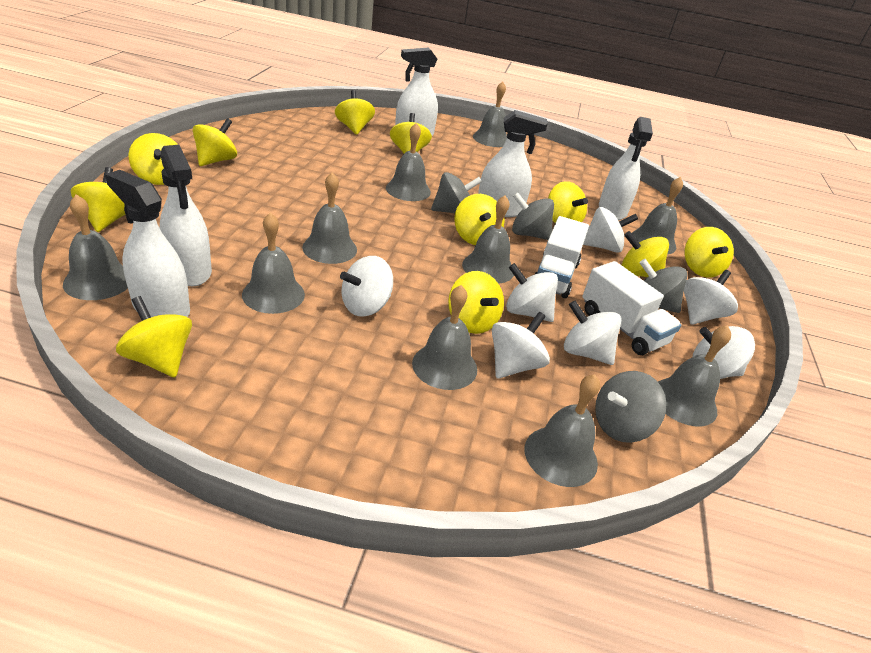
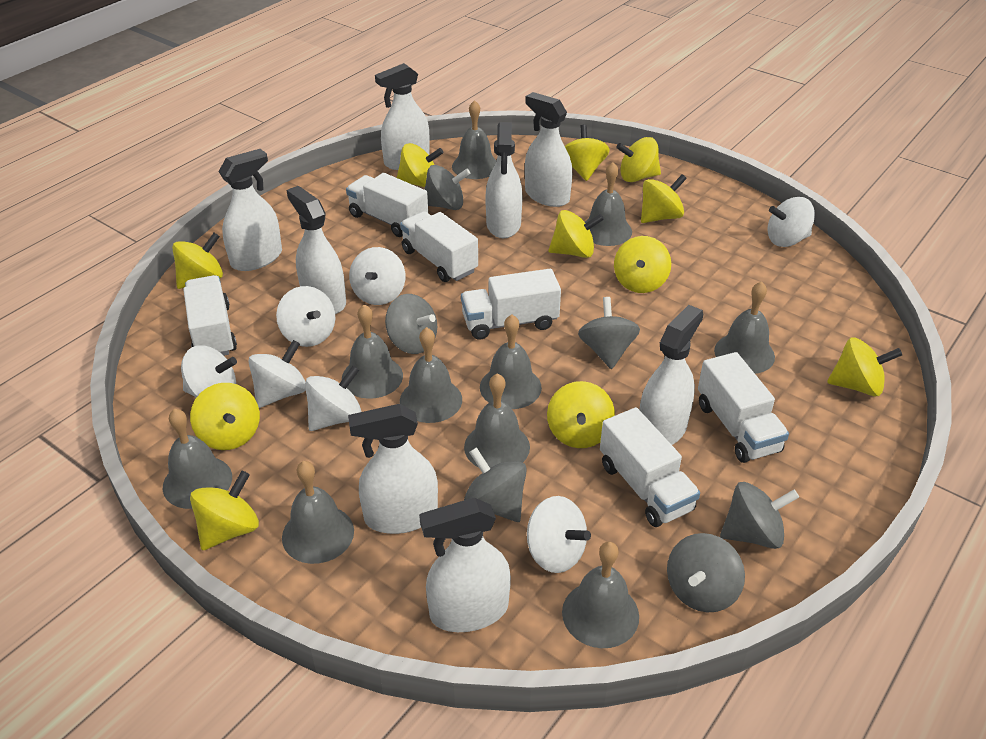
grey spinning top: [431,172,482,213] [512,192,554,240] [595,371,666,443] [639,259,687,313] = 4 -> [385,294,437,354] [424,165,470,210] [464,447,527,522] [578,297,640,369] [667,533,745,612] [720,482,799,549] = 6
white spray bottle: [105,170,190,317] [160,145,212,286] [395,47,438,136] [478,110,548,217] [599,117,653,220] = 5 -> [218,149,282,271] [287,186,346,314] [348,404,438,534] [375,63,430,170] [419,498,511,632] [485,122,522,238] [525,92,572,207] [639,305,703,445] = 8
white truck: [534,216,589,298] [582,261,681,355] = 2 -> [183,275,237,356] [346,173,428,237] [400,211,478,282] [461,269,561,340] [600,407,700,527] [698,352,789,463] = 6

